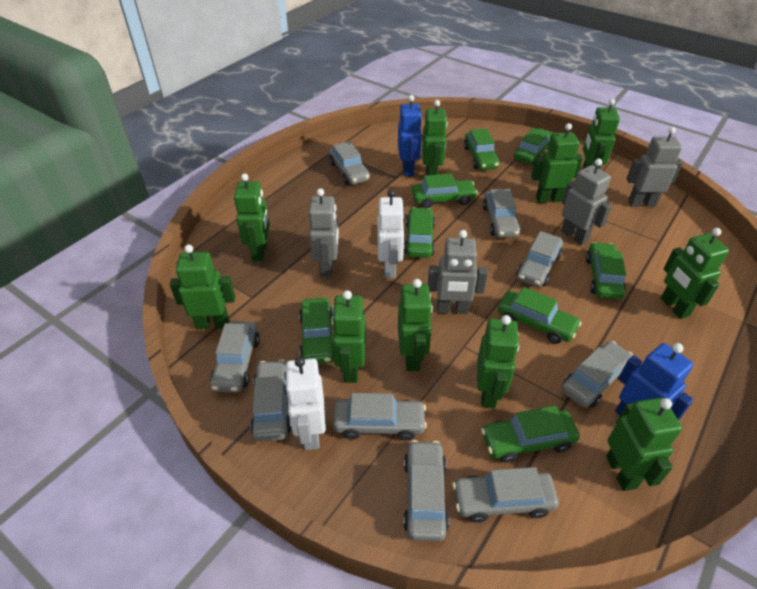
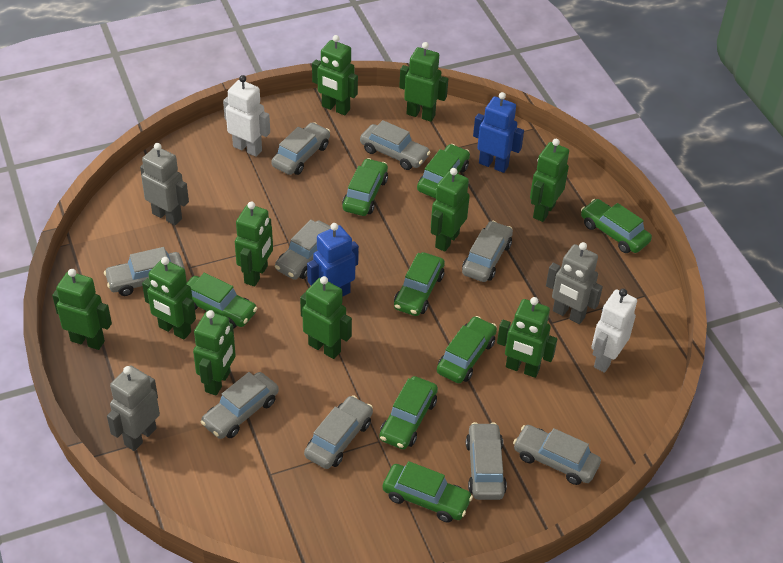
grey robot: [309,188,339,277] [428,230,488,314] [561,159,612,245] [626,127,683,207] = 4 -> [107,365,160,451] [140,143,189,225] [546,242,603,324] = 3

